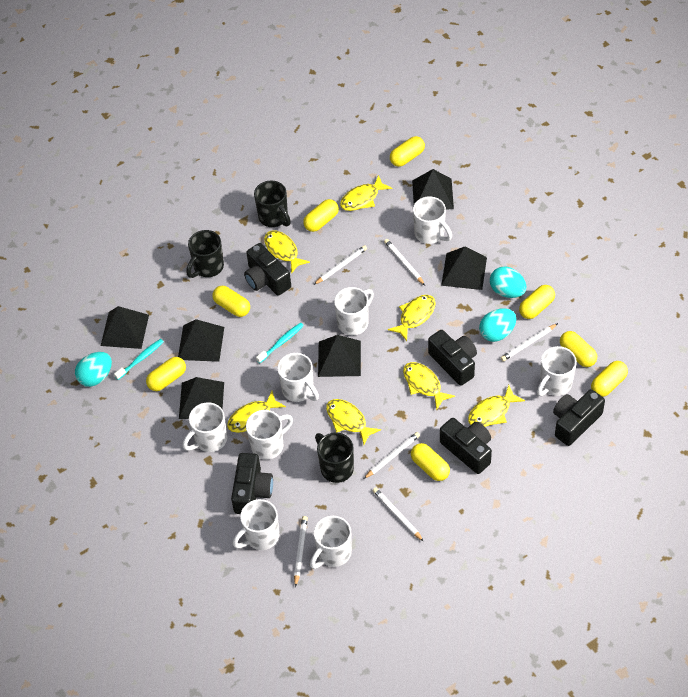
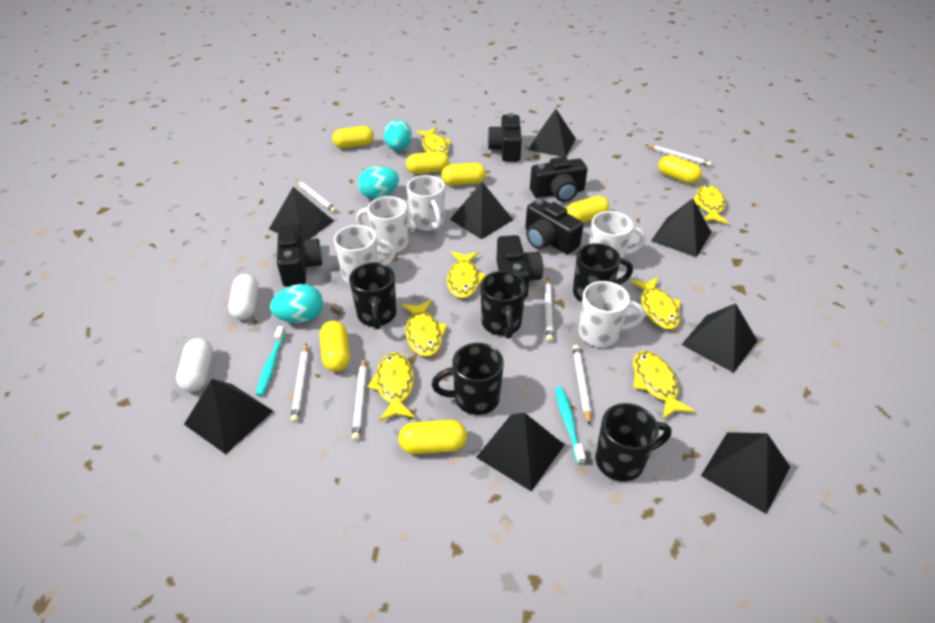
black mug: [186,230,224,278] [254,181,291,227] [315,432,354,483] = 3 -> [349,262,397,329] [432,343,504,415] [481,271,526,339] [573,243,633,302] [595,403,671,482] = 5
black pyramid: [101,306,149,349] [178,319,224,362] [179,377,224,419] [318,335,361,377] [412,169,454,210] [441,247,487,290] = 6 -> [184,379,273,454] [269,187,334,240] [450,182,513,239] [476,413,564,491] [528,109,576,157] [651,198,712,257] [681,303,757,373] [701,432,790,514] = 8
white capsule: none = 0 -> [176,338,213,392] [228,274,259,320] = 2
white mug: [182,402,227,452] [233,499,279,550] [246,410,293,460] [277,353,319,402] [310,516,352,569] [334,287,374,335] [413,196,452,244] [537,346,577,396] = 8 -> [334,225,396,284] [356,196,408,254] [407,175,445,231] [579,281,645,347] [589,211,646,267] = 5
yellow capsule: [146,357,186,391] [212,286,250,317] [303,199,339,232] [390,136,425,167] [411,443,450,481] [519,285,555,319] [560,331,597,367] [591,361,628,397] = 8 -> [320,321,350,372] [332,126,374,148] [398,420,467,454] [406,151,449,174] [441,163,486,186] [566,196,609,223] [658,155,702,184] = 7

